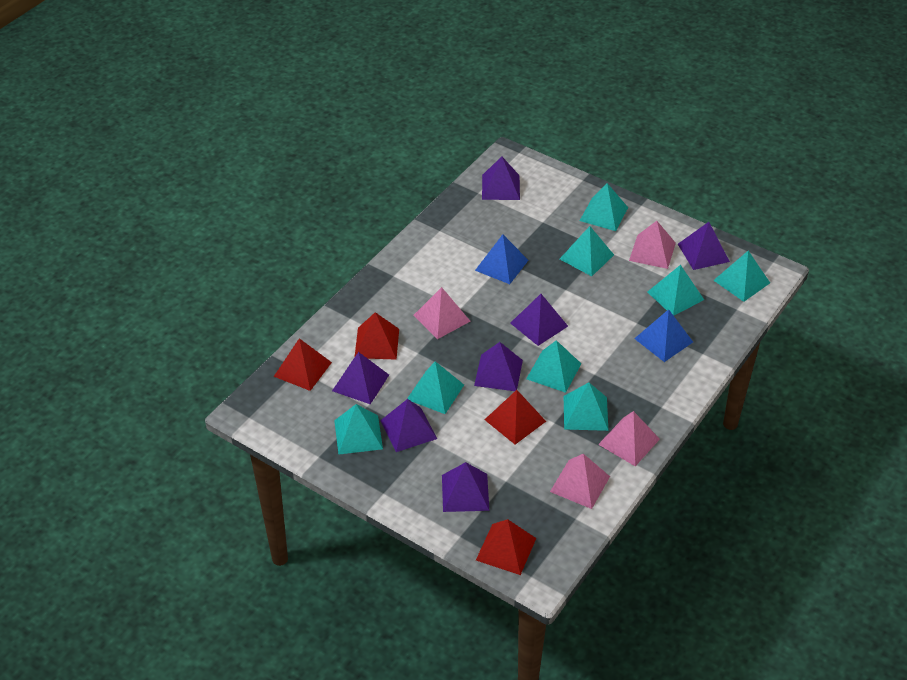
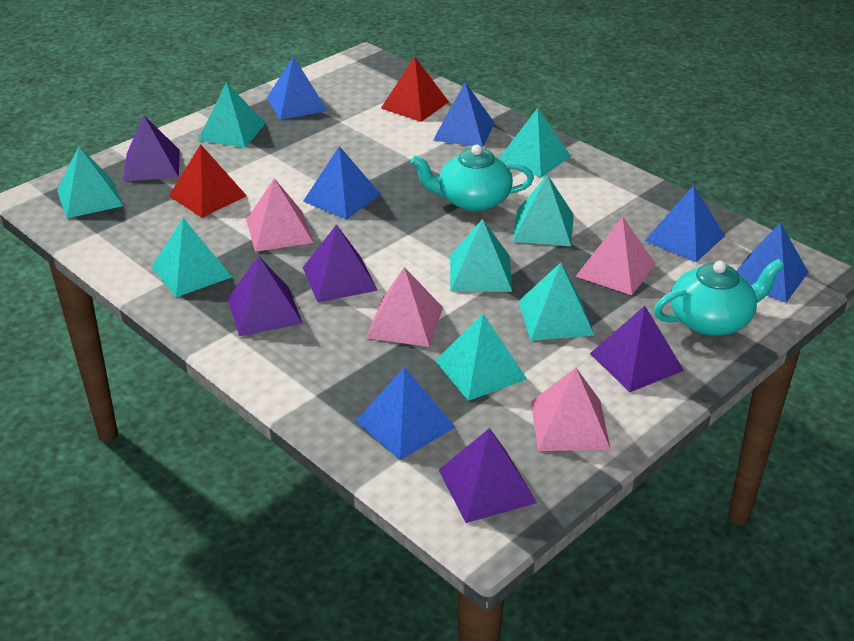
blue pyramid: [475,235,529,284] [634,309,693,362] = 2 -> [267,56,328,120] [303,146,381,220] [356,367,456,460] [433,82,494,147] [645,185,725,262] [736,222,808,303] = 6
purple pyramid: [332,352,389,404] [380,399,437,452] [442,462,489,512] [474,342,523,391] [482,157,520,200] [510,294,568,346] [678,222,730,270] = 7 -> [123,115,180,182] [227,256,303,336] [303,224,378,302] [439,428,537,523] [590,306,684,392] = 5
red pyramid: [274,338,332,391] [354,312,399,360] [476,519,536,575] [484,390,546,444] = 4 -> [169,144,247,218] [381,57,449,122] = 2
turquoise teapot: none = 0 -> [411,144,534,212] [654,259,784,336] = 2

